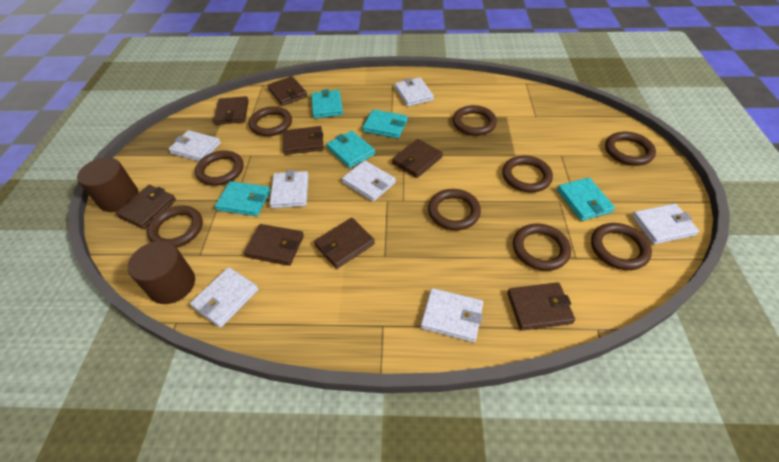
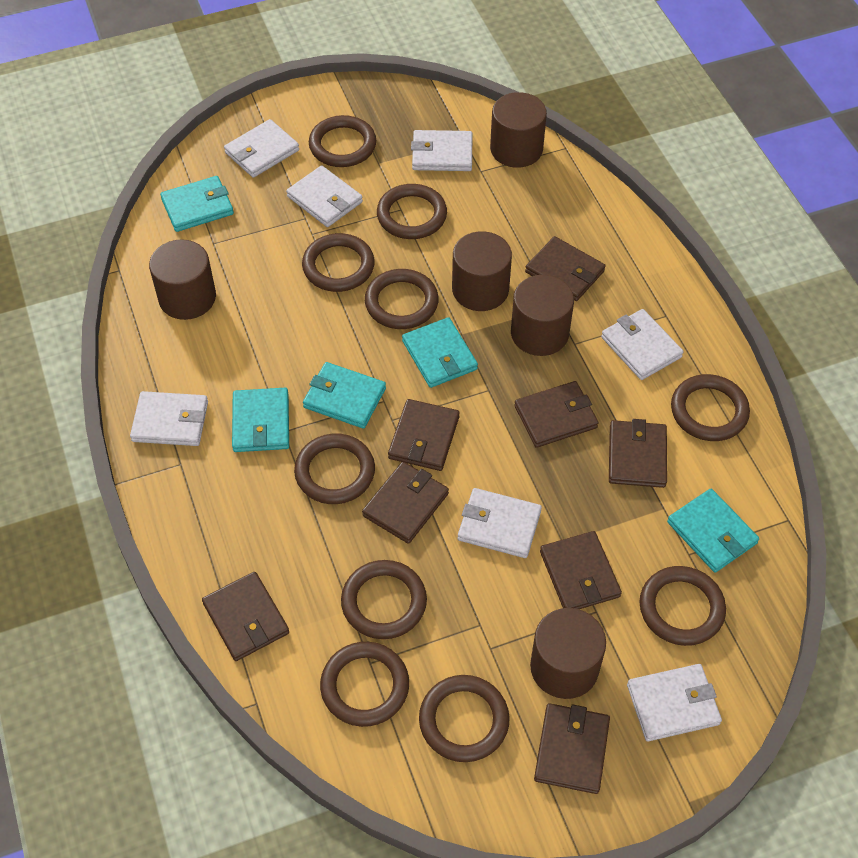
brown cylinder: [77,157,139,212] [128,241,195,304] = 2 -> [149,239,216,320] [452,231,512,311] [490,92,547,168] [511,275,574,356] [530,608,606,699] = 5
brown ring: [147,206,203,247] [195,151,244,186] [249,106,292,136] [428,189,481,230] [453,105,497,136] [502,155,553,192] [513,223,571,271] [591,223,652,270] [605,132,656,166] = 9 -> [294,434,375,504] [302,233,375,292] [309,115,376,167] [320,642,409,727] [341,560,427,639] [365,269,439,329] [377,184,447,239] [419,675,510,762] [639,566,726,646] [671,374,750,441] = 10

